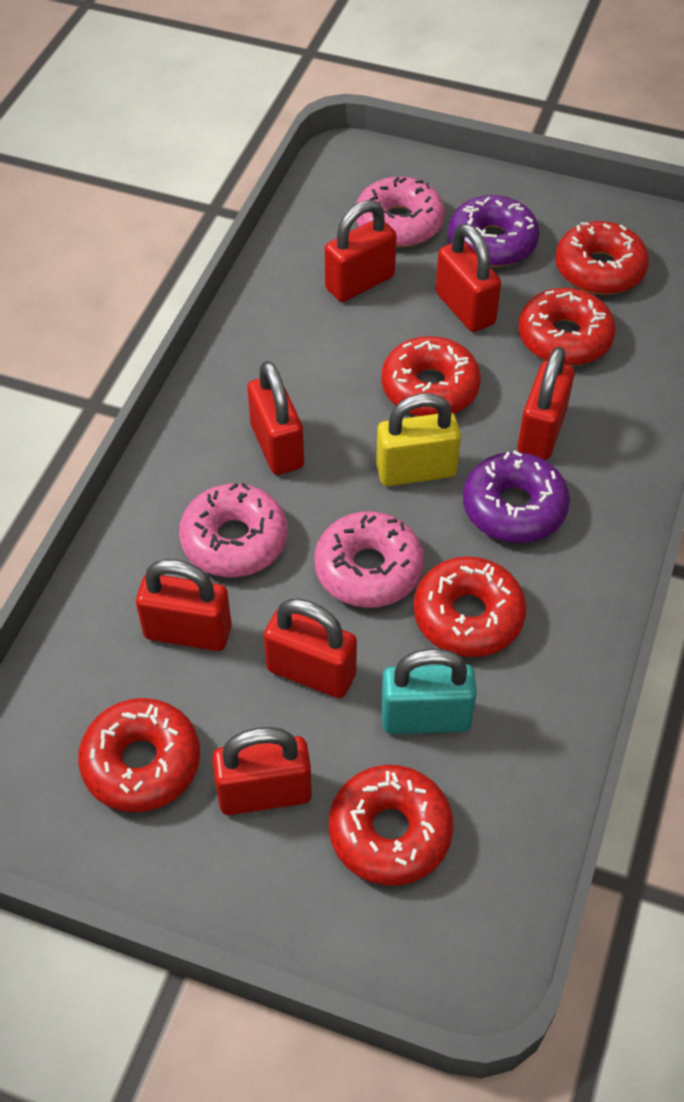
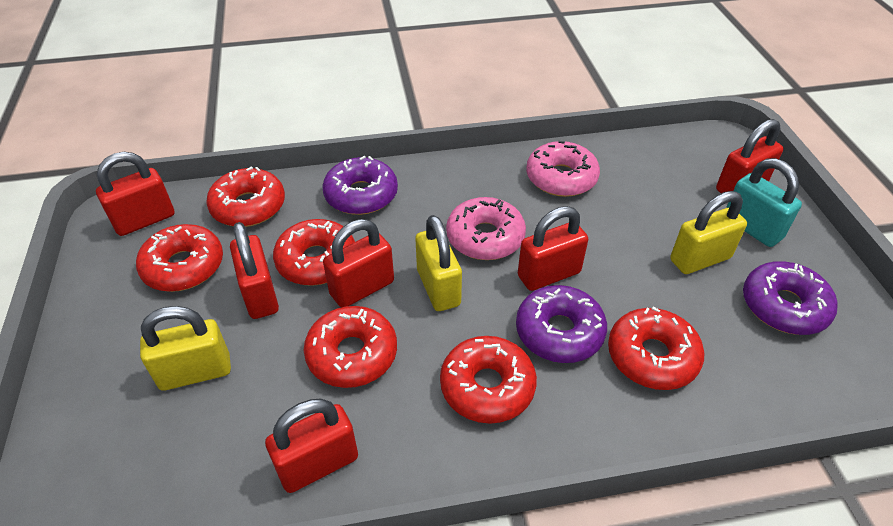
pink donut: [179,483,287,577] [314,511,424,608] [356,177,445,247] = 3 -> [446,197,526,260] [526,141,600,197] = 2
purple donut: [448,195,540,267] [463,450,570,543] = 2 -> [322,156,398,215] [516,285,607,363] [743,261,838,335] = 3
red padlock: [136,559,232,651] [212,727,312,815] [247,361,304,475] [264,599,357,698] [325,200,397,302] [435,224,501,332] [518,346,574,460] = 7 -> [96,152,175,236] [230,222,279,319] [265,399,358,493] [323,219,394,307] [518,206,588,291] [716,119,784,193] = 6
yellow padlock: [376,393,461,486] = 1 -> [140,306,231,391] [415,215,462,311] [670,191,747,274] = 3

